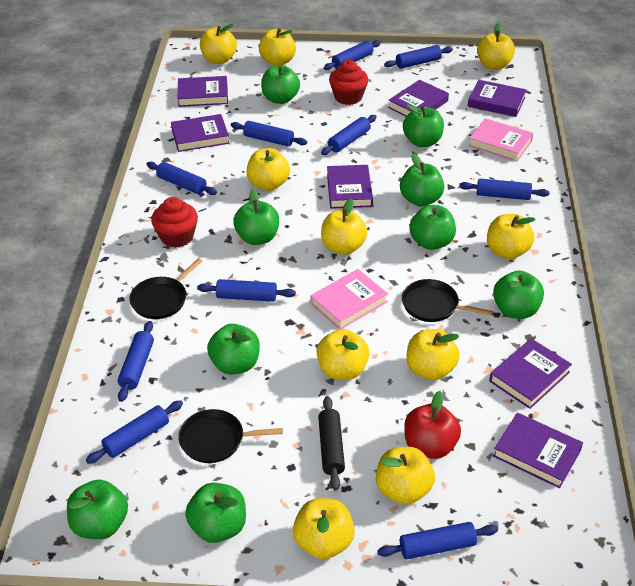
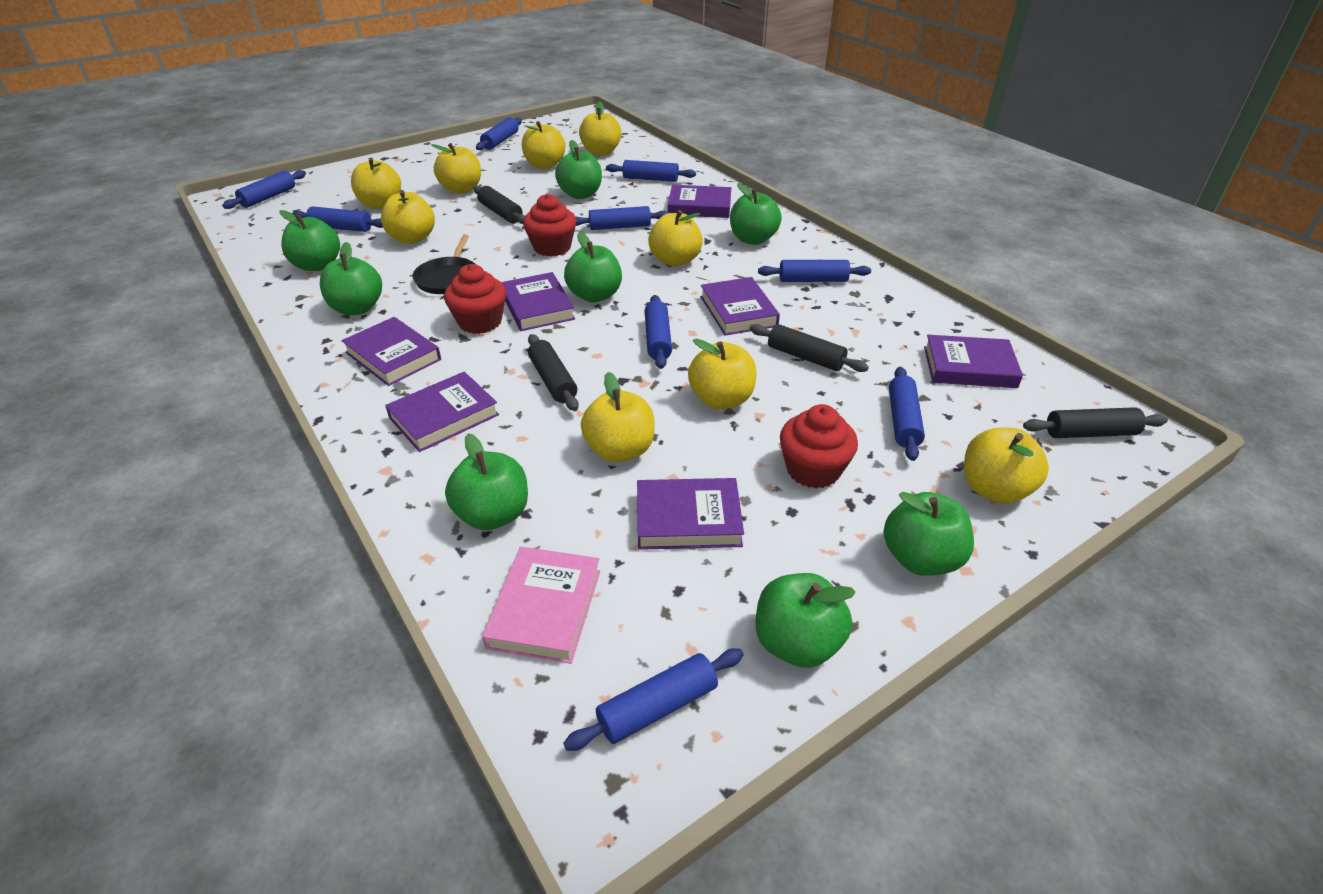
black pan: [129,258,202,319] [178,409,283,463] [402,279,493,322] = 3 -> [412,234,475,294] = 1
black rolling pin: [318,396,345,490] = 1 -> [474,186,525,224] [528,334,579,411] [750,324,869,372] [1023,407,1168,438] = 4
blue rolling pin: [86,400,183,464] [117,321,154,402] [147,162,217,195] [197,279,296,302] [231,121,307,147] [321,115,377,155] [324,40,381,70] [377,522,498,559] [384,45,453,69] [459,179,549,200] = 10 -> [222,170,306,209] [292,206,383,232] [476,117,522,150] [563,648,744,751] [576,206,669,230] [606,160,696,182] [645,295,672,369] [758,260,871,282] [889,367,925,461] = 9
green apple: [67,480,128,539] [185,483,246,543] [207,324,260,375] [233,189,279,245] [261,65,300,104] [400,153,444,207] [403,104,444,147] [409,205,456,250] [493,271,544,319] = 9 -> [279,210,340,271] [320,242,382,315] [445,433,528,530] [555,140,602,199] [564,232,622,302] [730,183,782,245] [756,573,856,668] [883,492,974,576] = 8
pink book: [310,269,388,329] [468,118,533,161] = 2 -> [482,547,600,664] = 1
red apple: [404,391,461,459] = 1 -> none = 0
red cupcake: [151,197,198,248] [329,60,368,105] = 2 -> [444,264,506,334] [523,194,576,256] [780,404,858,488] = 3
yellow apple: [200,24,237,64] [247,148,290,191] [259,28,296,66] [293,498,355,559] [317,329,369,380] [321,198,368,255] [376,447,435,504] [407,329,460,380] [477,23,515,70] [487,214,535,259] = 10 -> [351,158,401,209] [381,190,435,244] [431,143,481,194] [522,121,566,169] [579,101,622,156] [581,372,655,462] [648,210,703,267] [688,339,757,409] [964,427,1049,504] = 9

